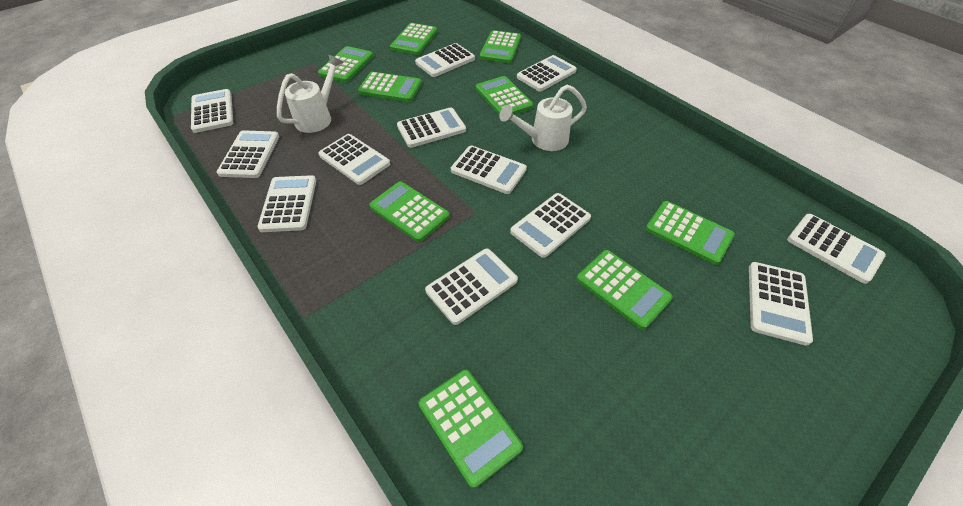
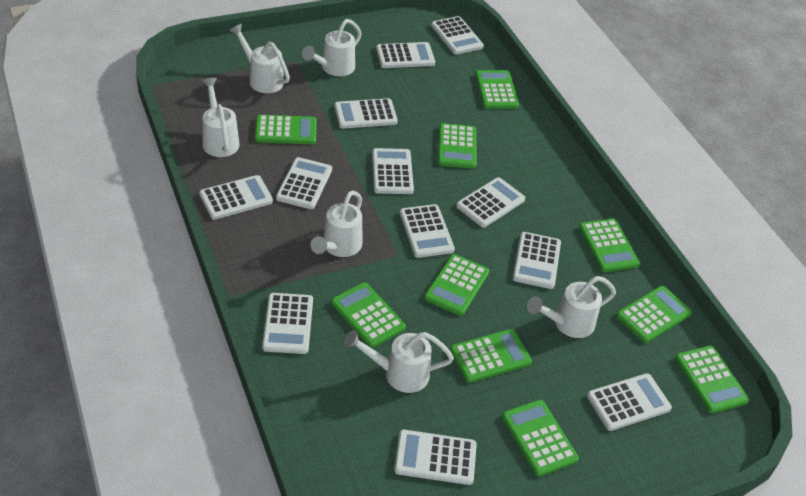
green calculator: [318,46,374,82] [358,72,422,102] [369,181,450,242] [390,23,437,55] [419,370,523,488] [476,76,533,115] [480,30,521,63] [577,250,673,330] [646,201,735,265] = 9 -> [255,115,316,144] [331,282,406,348] [424,254,489,316] [438,123,476,169] [450,329,532,383] [475,70,519,109] [502,400,579,477] [579,218,640,272] [616,286,692,343] [675,346,749,414] = 10
white watering can: [277,55,343,133] [499,84,587,151] = 2 -> [202,78,240,157] [229,24,290,93] [302,19,362,76] [310,191,362,257] [344,330,454,393] [527,276,616,338] = 6

